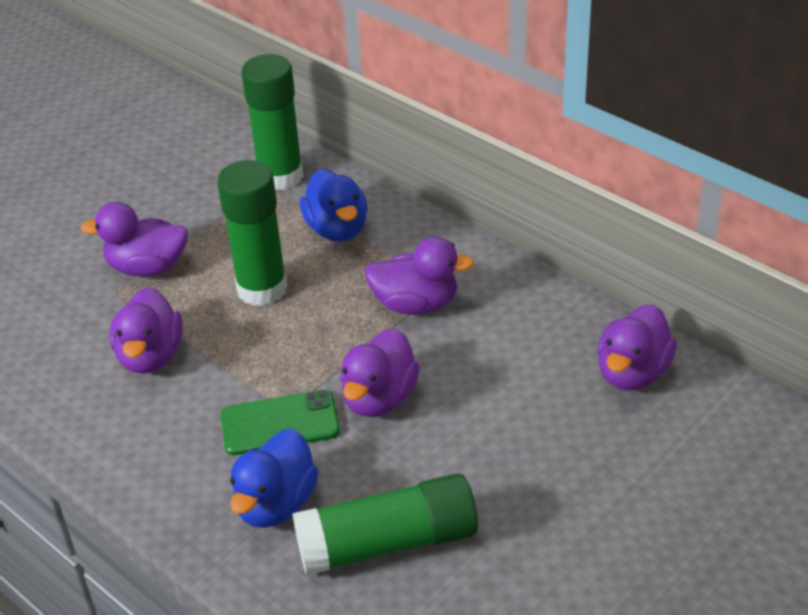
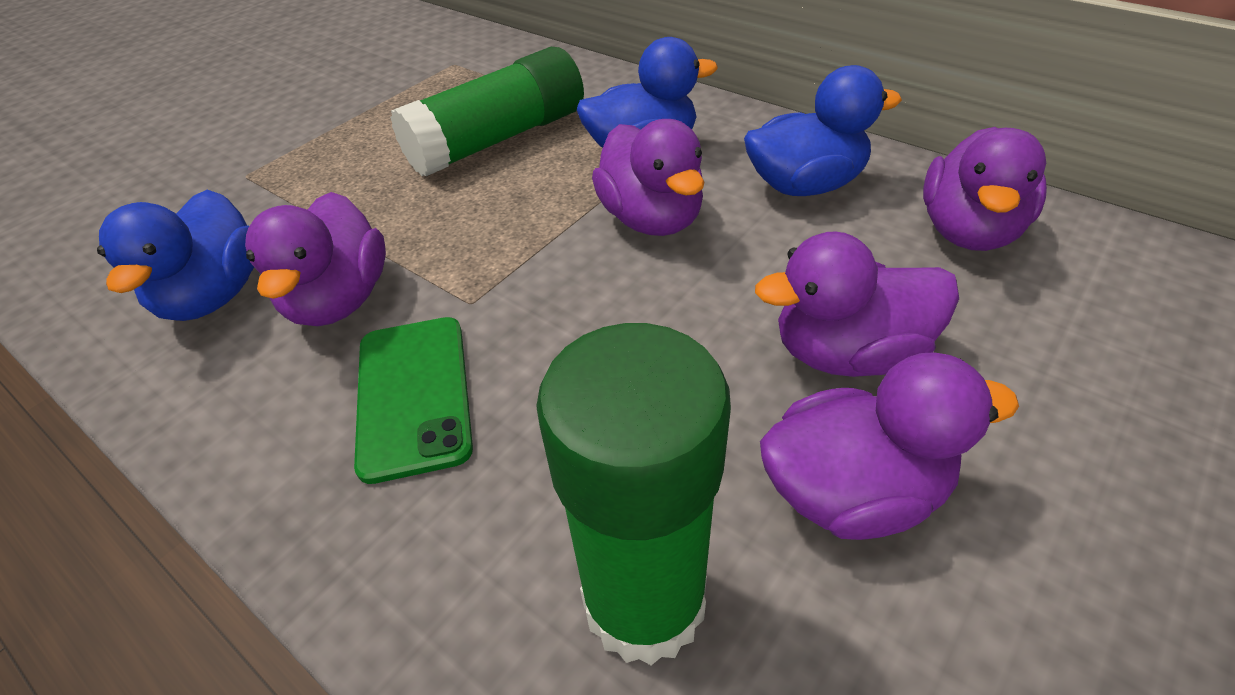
blue duck: [230,429,318,528] [300,169,368,242] = 2 -> [97,190,254,321] [577,37,718,148] [744,65,902,196] = 3
green glue stick: [217,160,288,306] [242,54,304,191] [293,473,478,575] = 3 -> [390,47,584,176] [536,323,731,665] = 2

